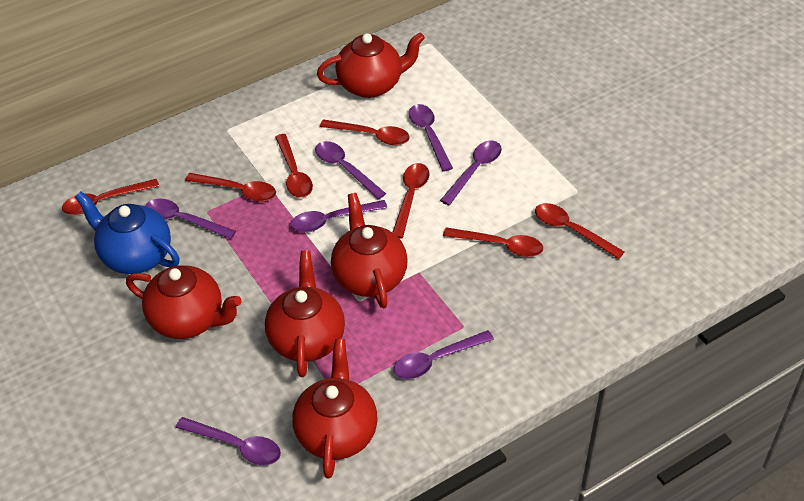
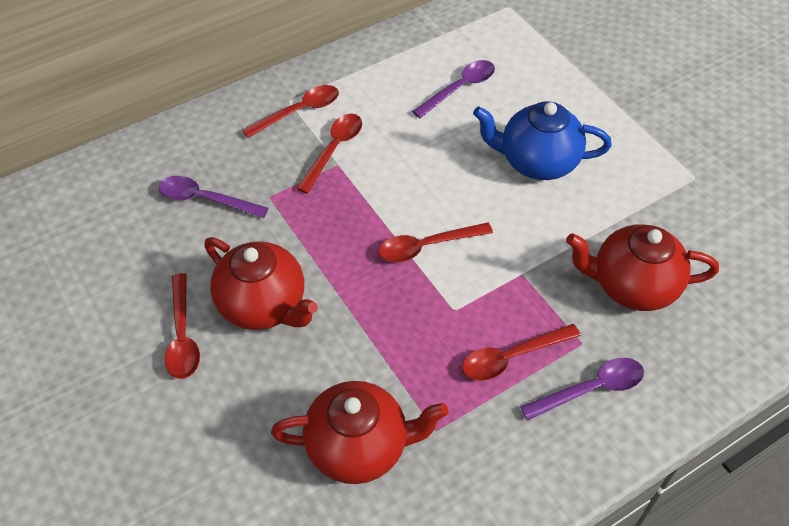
purple spoon: [145,199,236,239] [176,417,281,465] [291,200,388,232] [315,141,386,200] [393,330,494,379] [409,104,453,172] [440,141,502,205] = 7 -> [159,176,268,218] [412,60,495,118] [520,358,644,421] = 3
red spoon: [62,179,159,215] [185,173,276,202] [275,134,313,198] [320,119,410,145] [392,163,430,239] [443,227,543,257] [535,203,624,259] = 7 -> [165,273,200,379] [242,85,339,138] [296,113,362,194] [378,222,493,262] [462,324,581,381] = 5
red teapot: [126,265,242,339] [265,251,345,377] [292,339,377,479] [317,32,425,98] [331,193,408,309] = 5 -> [204,237,318,330] [271,381,449,484] [566,224,719,311] = 3

